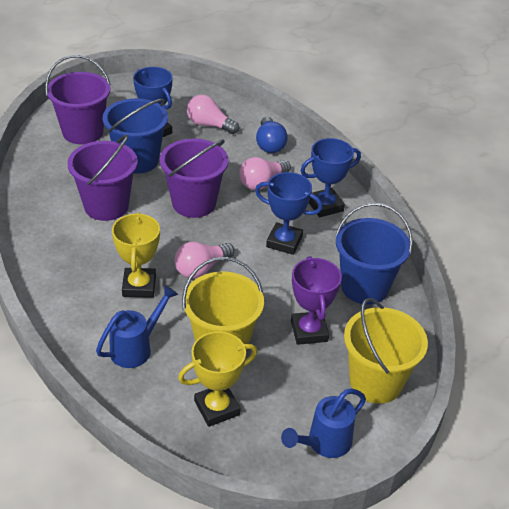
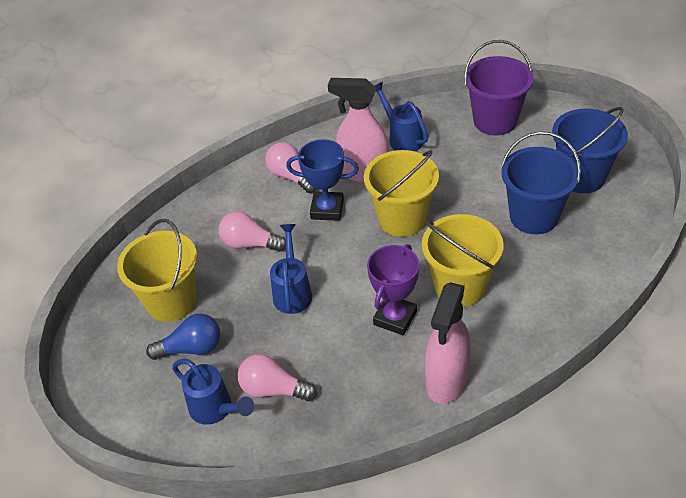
blue trophy: [133,67,172,137] [255,172,323,255] [300,138,361,217] = 3 -> [286,139,359,221] = 1
blue watering can: [96,285,178,368] [281,389,366,458] = 2 -> [172,359,254,425] [270,224,312,314] [375,82,428,151] = 3
pink spray bottle: none = 0 -> [328,78,389,183] [425,282,471,404] = 2
purple bucket: [45,55,111,144] [67,134,138,221] [160,139,228,218] = 3 -> [464,40,534,135] = 1
yellow bucket: [182,257,264,351] [344,298,428,404] = 2 -> [117,219,197,322] [364,150,439,237] [422,214,504,307] = 3
yellow trophy: [112,212,160,298] [178,331,257,427] = 2 -> none = 0

